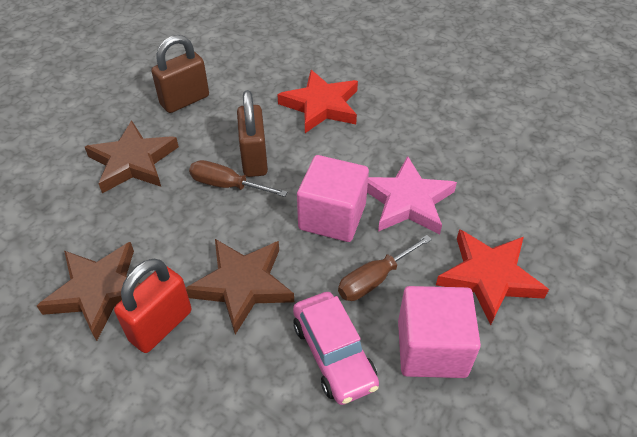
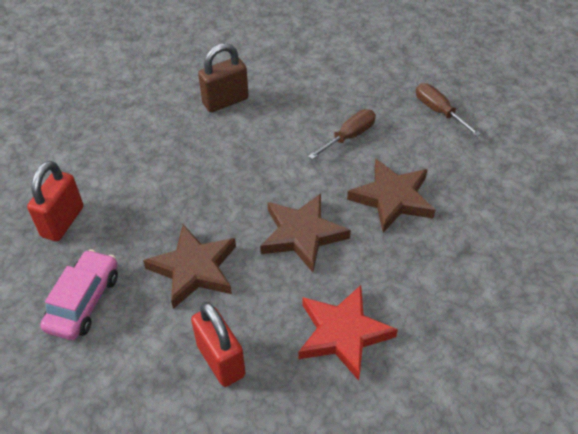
brown padlock: [151,35,209,113] [237,90,268,177] = 2 -> [198,43,249,112] = 1
pink cube: [297,155,369,242] [398,286,481,378] = 2 -> none = 0
pink star: [367,156,457,234] = 1 -> none = 0
red padlock: [114,259,192,353] = 1 -> [27,161,83,241] [191,302,246,387] = 2
red star: [277,70,358,133] [436,229,549,325] = 2 -> [299,285,398,381] = 1

